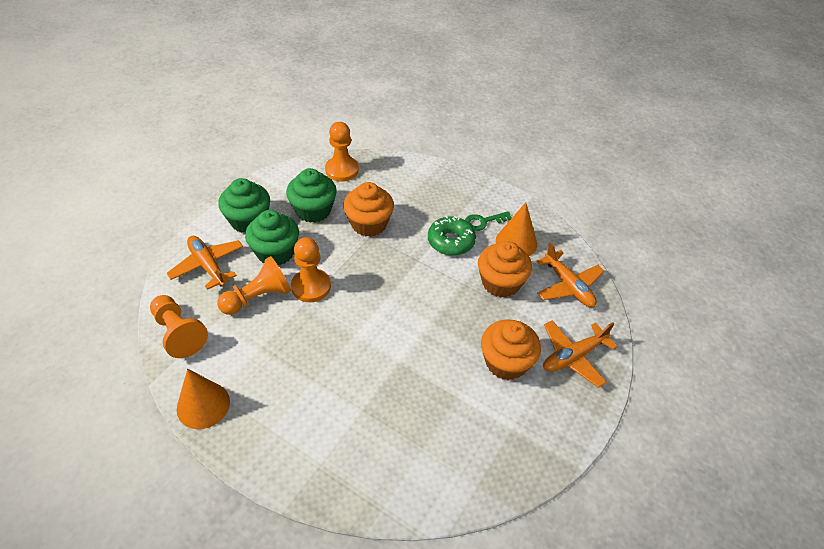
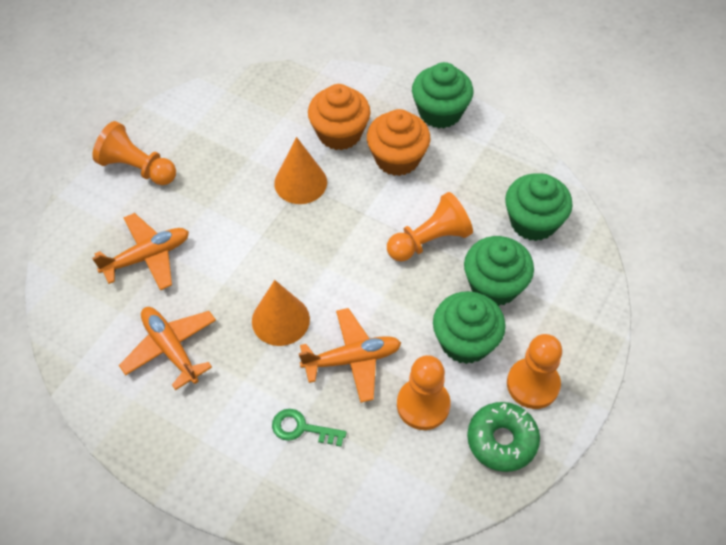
green cupcake: [218,178,270,233] [245,210,299,265] [286,168,336,223] = 3 -> [412,62,473,128] [433,291,506,364] [464,236,534,306] [505,174,573,241] = 4
orange cupcake: [343,182,394,237] [478,241,532,298] [481,319,541,380] = 3 -> [308,84,371,150] [367,109,430,176] = 2

